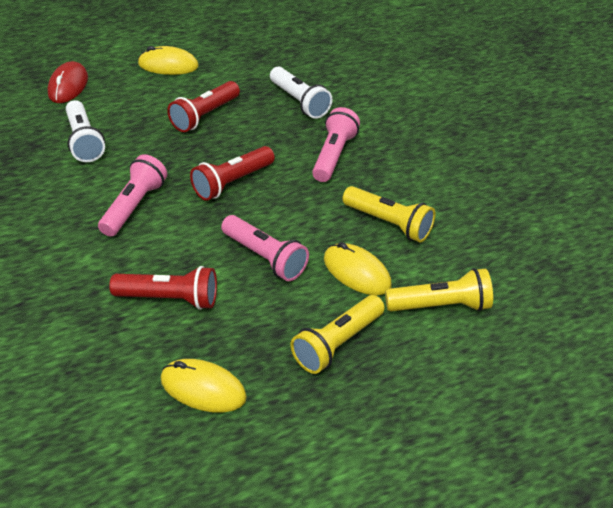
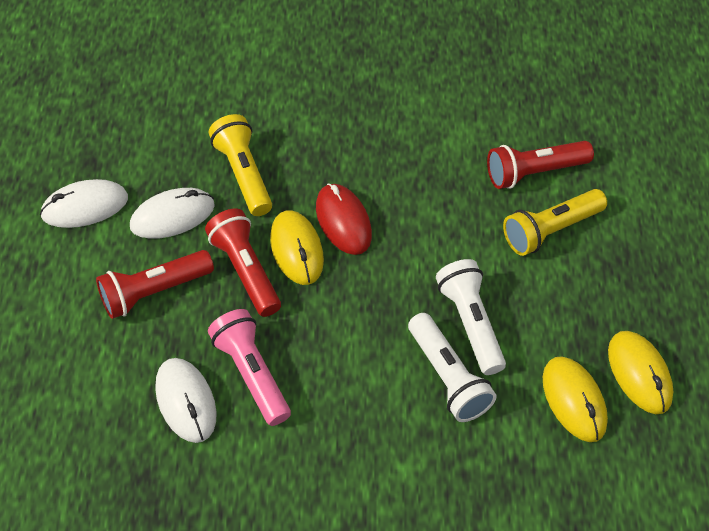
pink flashlight: [98,154,167,237] [221,215,309,281] [312,107,360,182] = 3 -> [208,309,291,426] = 1
white mouse: none = 0 -> [40,179,128,228] [130,188,215,239] [155,358,217,443] = 3
yellow flashlight: [291,295,385,374] [342,186,435,242] [385,268,493,312] = 3 -> [209,114,272,216] [503,189,607,256] = 2

